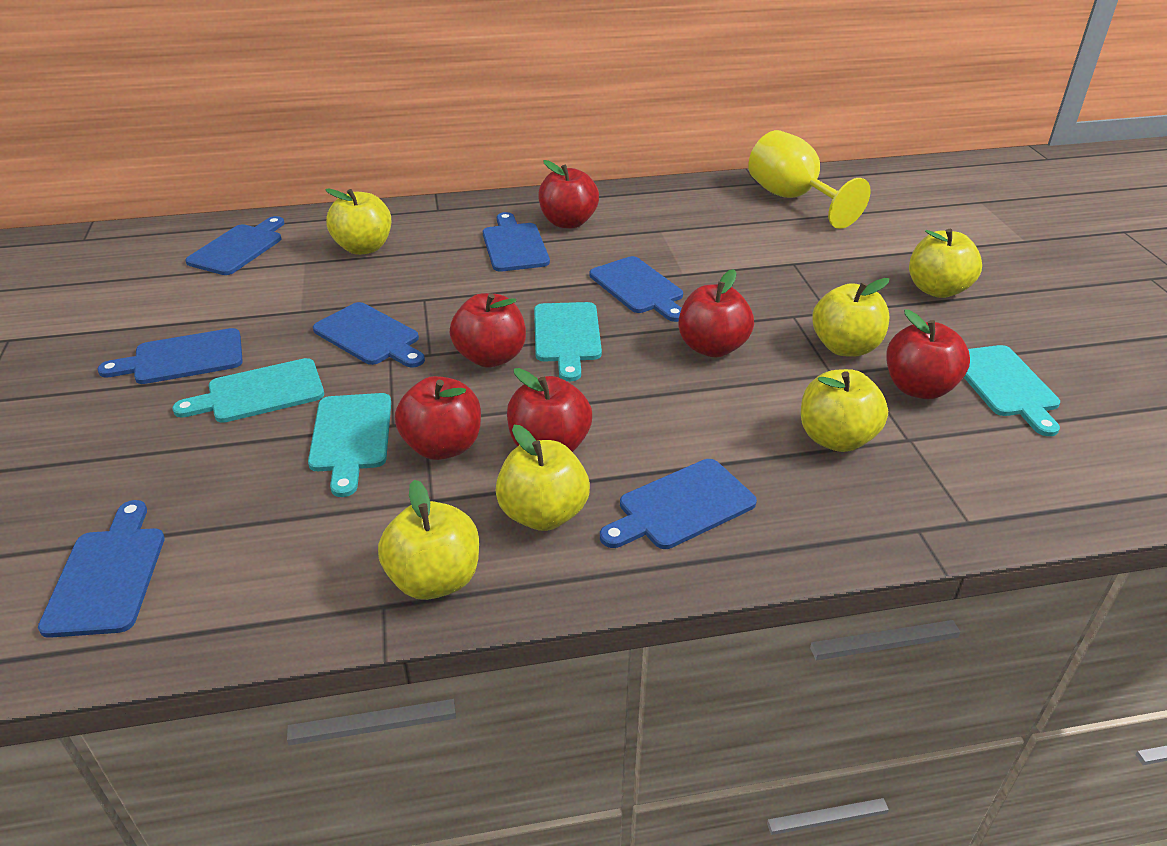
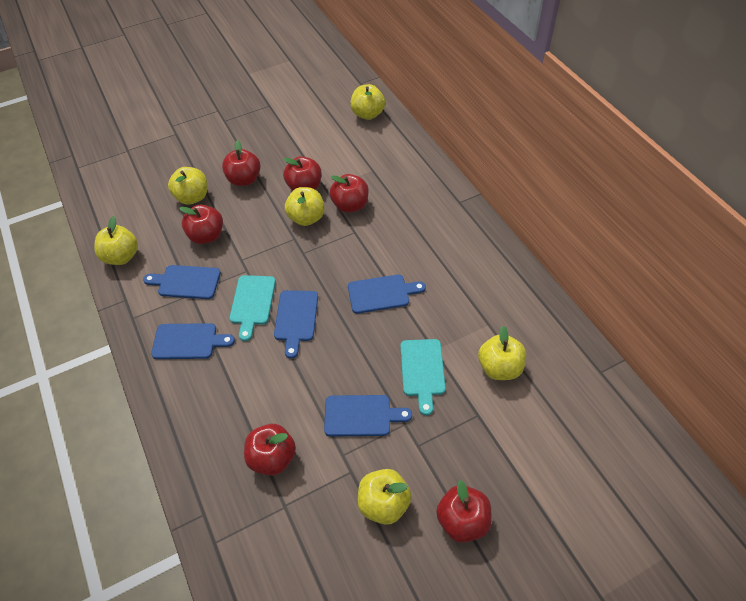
blue cutting board: [38,500,165,638] [97,328,243,384] [185,216,284,275] [313,302,425,368] [483,212,550,272] [590,256,683,322] [600,459,757,549] = 7 -> [143,265,221,299] [151,323,235,359] [274,290,318,359] [324,395,412,437] [348,274,426,314] = 5
turquoise cutting board: [172,358,324,423] [308,393,391,497] [534,302,602,381] [964,345,1060,436] = 4 -> [230,275,276,341] [400,339,446,416] = 2
yellow goblet: [748,130,871,229] = 1 -> none = 0

